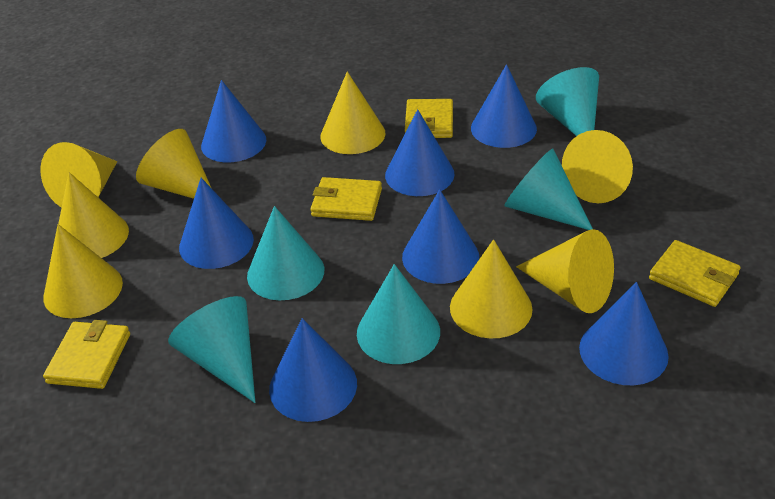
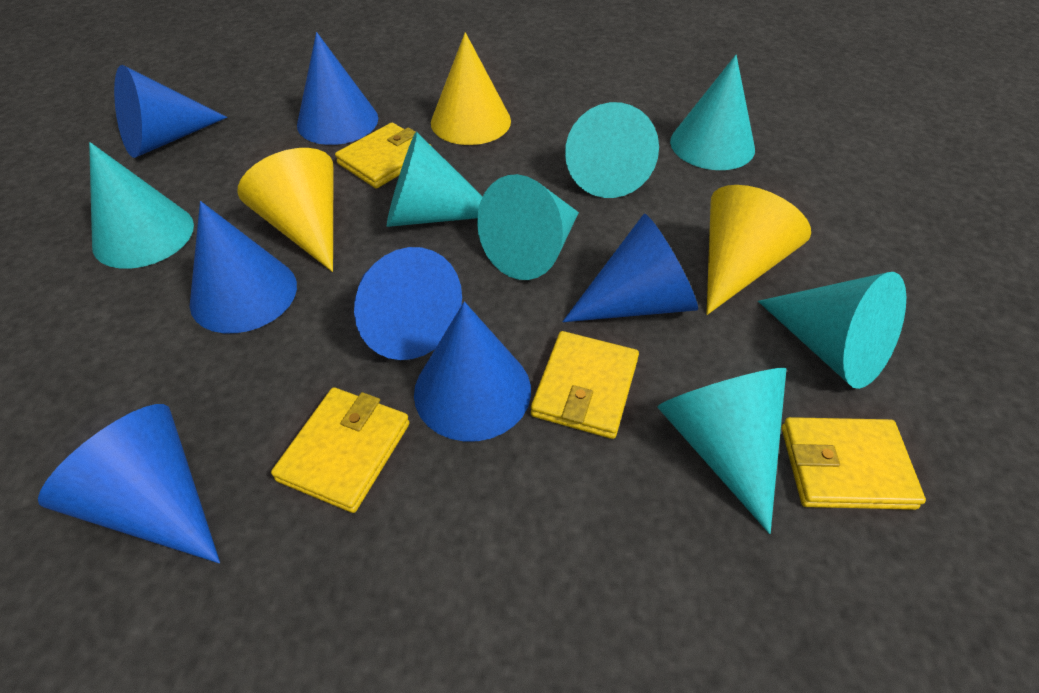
turquoise cone: [168,296,255,403] [247,206,324,300] [357,264,440,364] [504,149,593,230] [536,67,599,136] = 5 -> [89,142,194,269] [387,132,483,227] [477,174,579,280] [565,102,659,198] [657,368,787,534] [670,55,755,170] [758,272,906,389] = 7
yellow cone: [40,142,117,208] [43,224,123,318] [58,172,129,258] [136,129,211,199] [321,72,386,154] [450,239,533,339] [516,229,614,313] [562,130,633,203] = 8 -> [237,148,334,272] [431,32,511,145] [706,185,811,315] = 3

